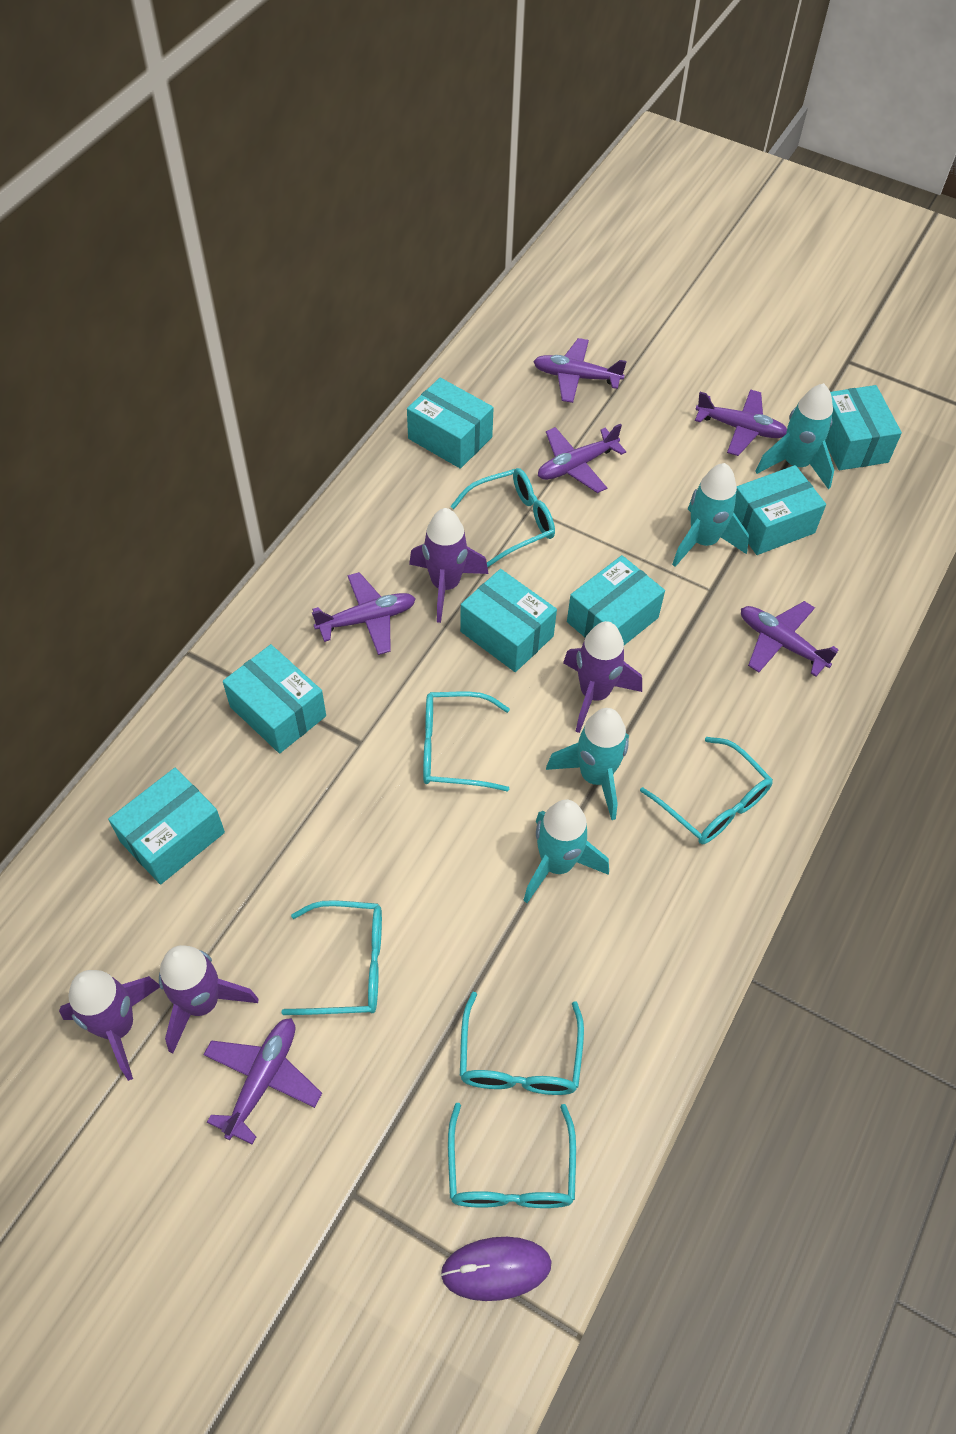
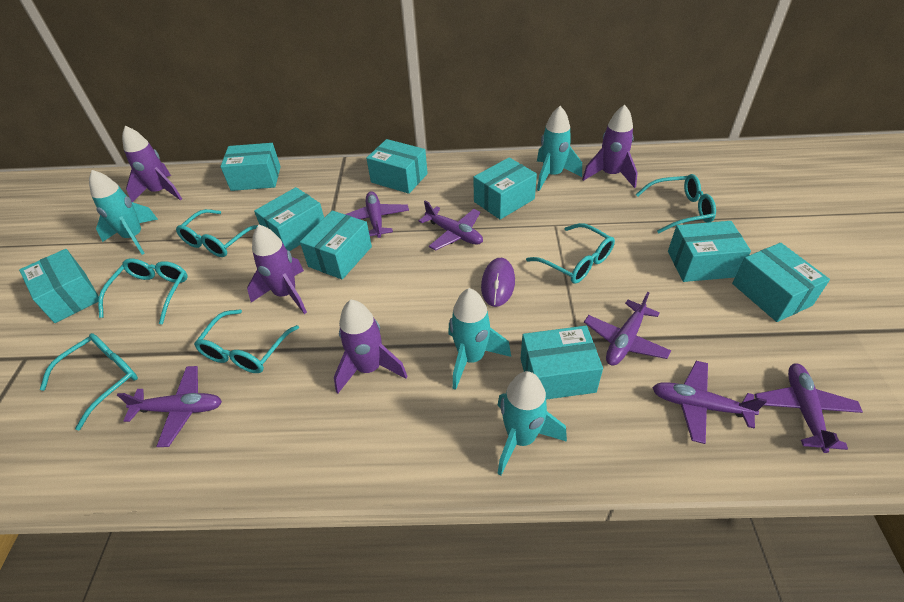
turquoise box: [108,768,225,885] [223,644,326,753] [407,378,494,469] [460,569,557,672] [567,555,665,645] [734,465,826,555] [825,385,902,470] = 7 -> [19,249,99,323] [220,143,281,191] [254,187,324,251] [300,211,372,279] [366,139,428,194] [473,157,537,220] [521,326,603,400] [668,221,751,282] [732,243,830,322] = 9

